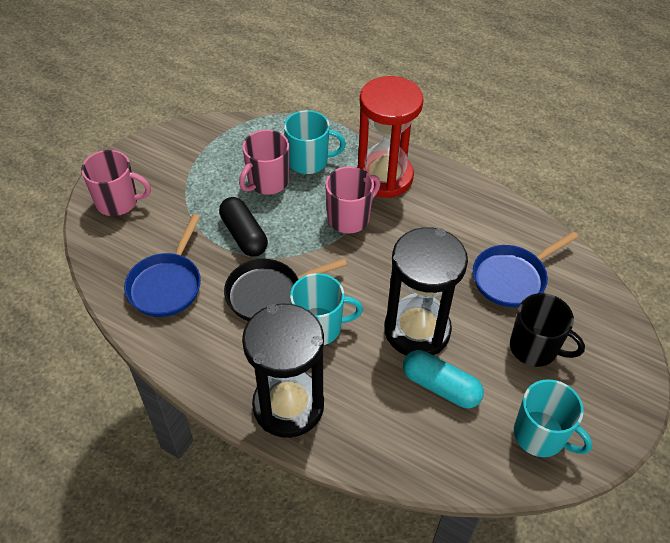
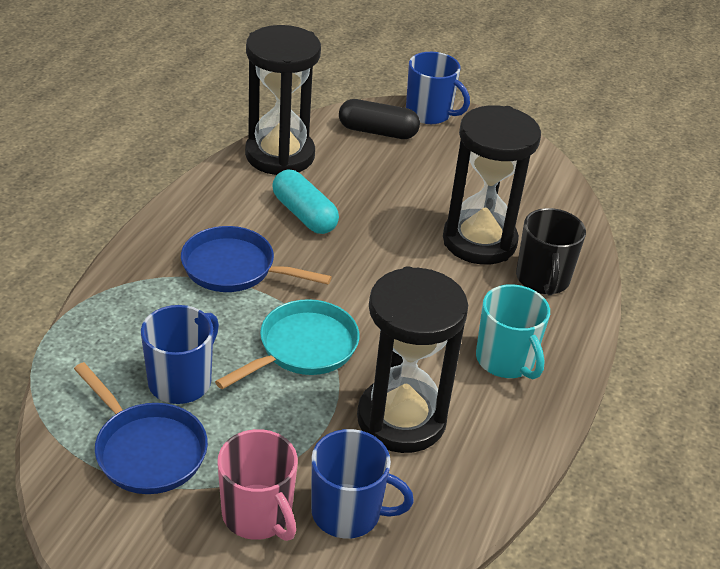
black hourglass: [242,303,324,438] [384,227,468,355] = 2 -> [245,25,321,175] [357,266,468,453] [443,105,541,265] = 3
black pan: [224,258,347,321] = 1 -> none = 0
blue mug: none = 0 -> [141,305,219,404] [311,429,414,539] [406,52,470,124] = 3
pink mug: [81,150,151,216] [239,130,289,195] [325,166,381,233] = 3 -> [217,429,298,541] = 1
red hourglass: [357,76,424,198] = 1 -> none = 0
turquoise mug: [284,110,346,174] [290,273,363,345] [514,379,592,457] = 3 -> [476,284,550,379] = 1
turquoise pan: none = 0 -> [215,299,360,389] = 1

